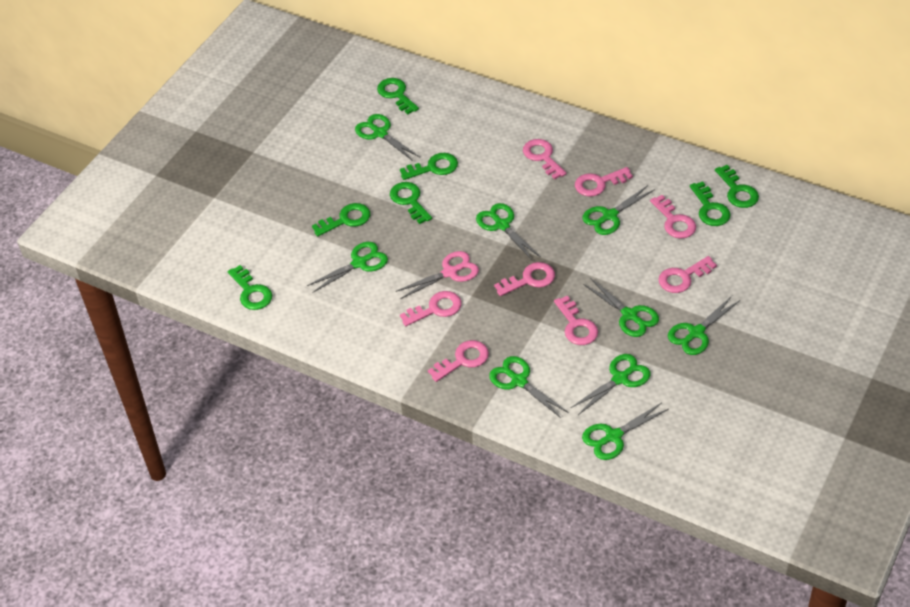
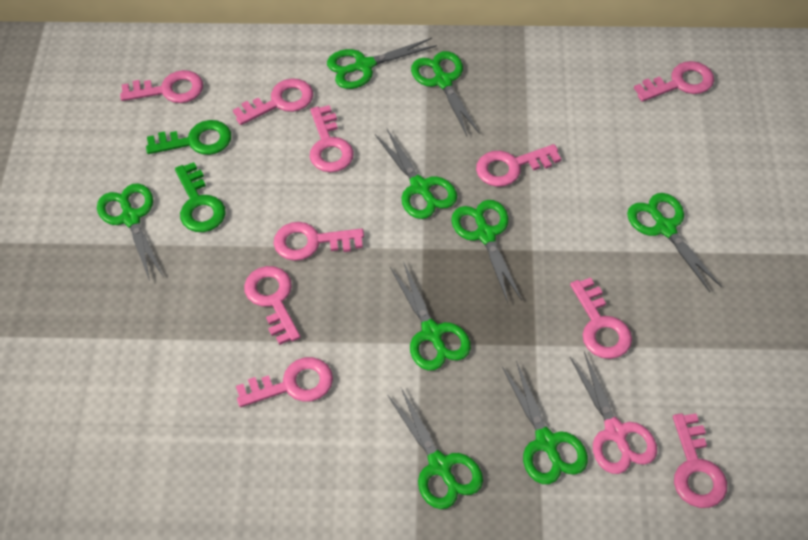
green key: [228,265,272,310] [312,203,370,236] [377,78,419,114] [390,182,432,224] [400,153,458,180] [690,181,731,226] [715,165,759,208] = 7 -> [146,120,231,155] [175,162,226,232] = 2
pink key: [400,291,461,326] [428,340,489,382] [494,262,555,296] [523,139,567,179] [554,296,598,345] [575,167,633,197] [650,195,696,239] [658,256,717,293] = 8 -> [120,70,203,103] [233,78,313,125] [236,357,333,407] [244,266,300,345] [274,222,364,261] [310,105,354,172] [476,144,561,187] [570,278,632,359] [634,61,714,102] [673,413,727,508] = 10

